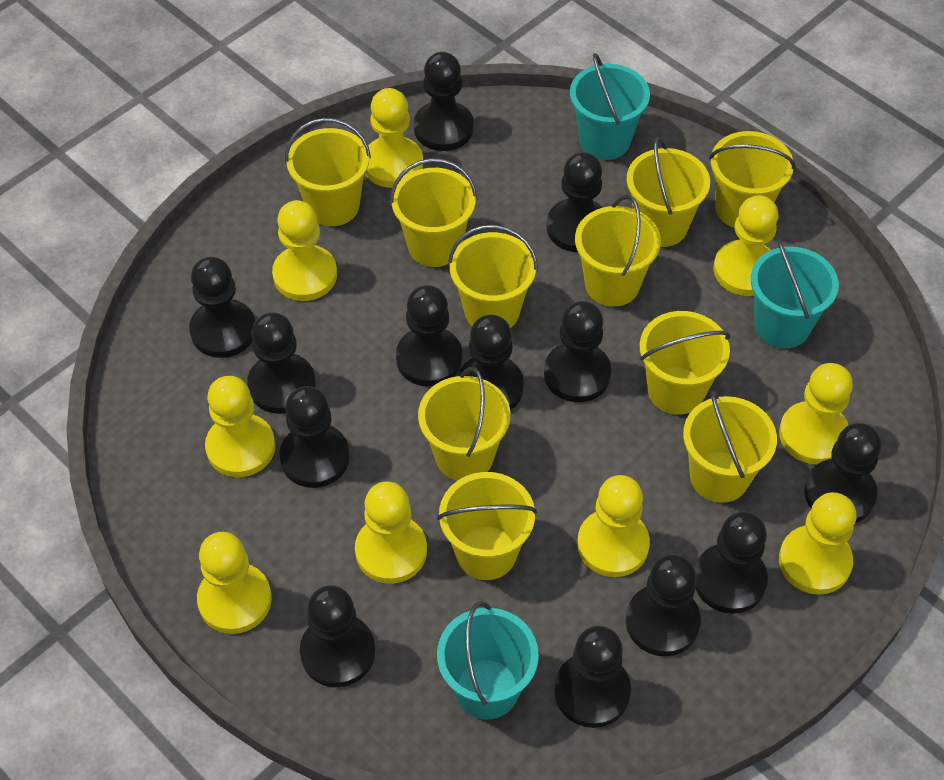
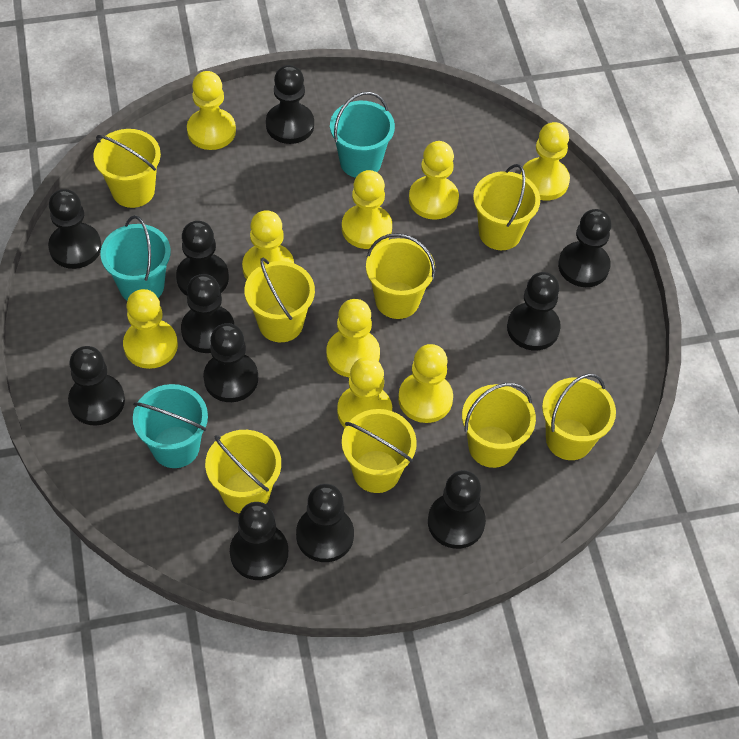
black pawn: [189,257,255,358] [247,312,315,414] [279,386,350,488] [300,585,375,687] [396,285,462,387] [414,52,474,151] [457,315,524,410] [544,301,611,402] [547,152,603,252] [554,626,631,728] [626,554,701,656] [695,511,768,614] [805,423,881,523] = 13 -> [48,189,102,269] [68,346,125,426] [176,221,229,296] [181,274,234,353] [203,323,258,402] [230,502,288,580] [266,65,314,144] [296,484,354,562] [428,470,486,549] [507,272,561,351] [558,209,611,287] = 11
yellow bucket: [285,118,371,226] [390,158,477,267] [418,367,510,481] [437,472,537,580] [448,225,538,328] [575,195,661,307] [626,137,710,247] [640,311,730,415] [683,390,777,503] [709,131,795,228] = 10 -> [93,129,161,208] [205,430,281,514] [244,258,315,342] [342,409,417,493] [366,233,435,319] [462,383,536,468] [473,164,540,250] [542,374,616,460] = 8

